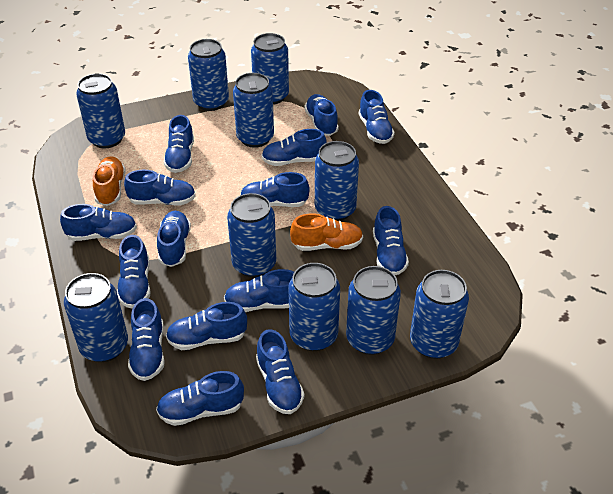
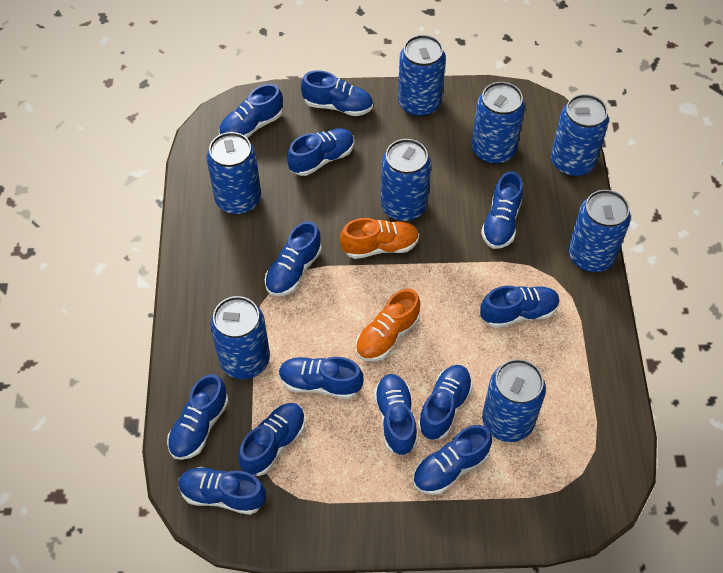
blue can: [64,273,128,362] [76,73,125,148] [188,39,229,111] [227,193,276,277] [233,73,274,148] [251,33,289,105] [289,263,340,351] [315,141,359,221] [346,266,401,355] [410,270,469,359] = 10 -> [207,132,261,215] [210,296,270,379] [381,139,431,221] [398,35,446,117] [472,82,525,164] [482,359,546,442] [551,94,609,177] [568,190,631,272] = 8
blue shoe: [60,204,137,241] [117,235,151,309] [124,170,196,205] [128,298,165,381] [156,371,244,426] [157,211,191,267] [164,115,194,173] [166,302,247,350] [224,269,294,312] [240,172,310,207] [256,329,304,414] [262,129,327,166] [304,94,339,136] [359,90,395,144] [373,206,409,275] = 15 -> [167,374,229,460] [178,467,266,515] [219,84,283,138] [238,403,306,476] [265,221,322,296] [279,357,364,399] [287,128,354,176] [301,70,373,116] [374,374,417,456] [413,425,492,495] [418,365,473,440] [480,286,560,328] [481,171,523,249] = 13

